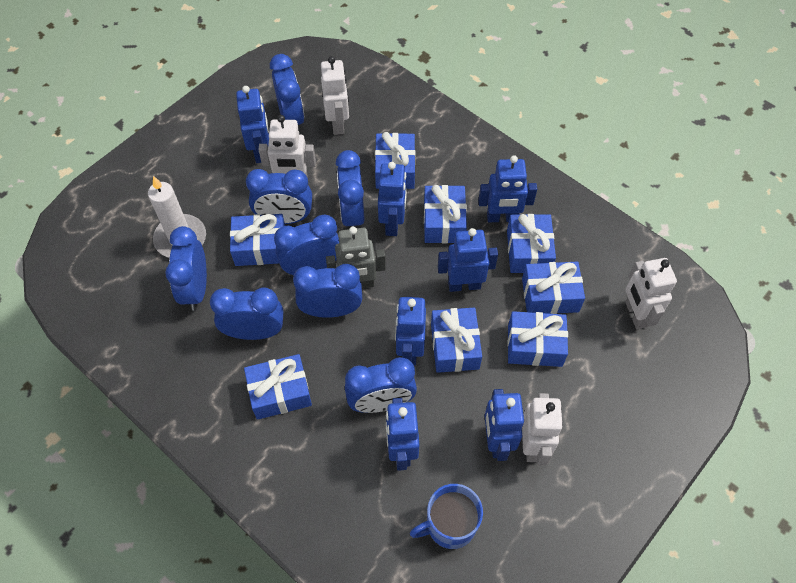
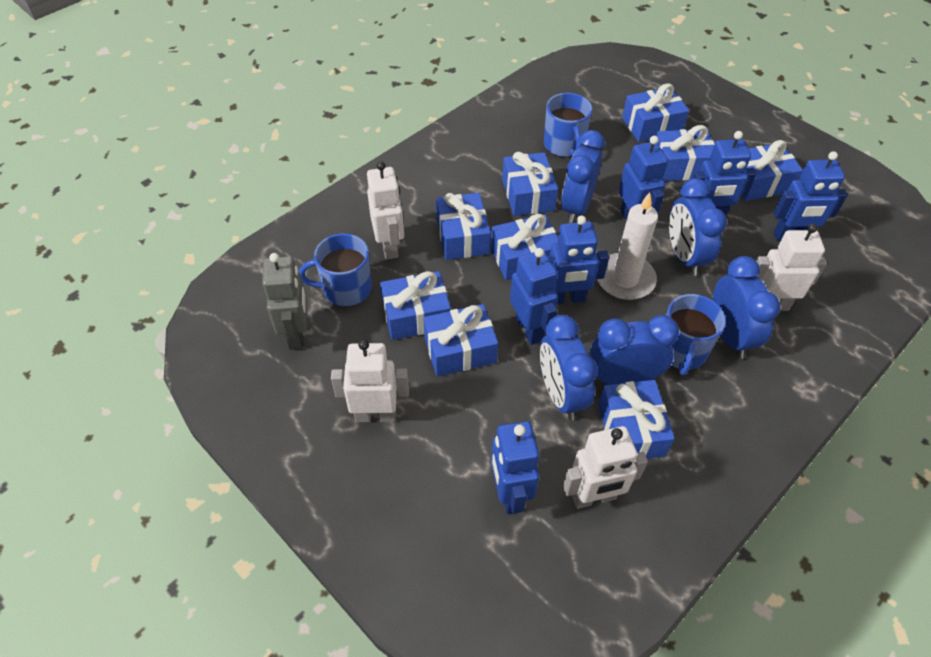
blue clock: [165,226,207,311] [210,287,283,340] [246,169,312,224] [270,54,304,125] [274,215,339,276] [293,264,362,318] [336,150,365,228] [345,357,417,413] = 8 -> [540,315,598,420] [561,130,605,223] [590,315,679,385] [669,178,727,276] [713,256,780,359] = 5
blue gift: [230,214,285,266] [244,354,312,420] [375,132,415,189] [424,185,467,243] [431,308,482,373] [507,214,556,273] [507,311,568,367] [522,262,585,314] = 8 -> [380,271,451,340] [423,304,498,377] [436,193,491,260] [491,214,558,280] [502,152,558,216] [598,380,675,459] [622,83,689,142] [656,125,715,181] [742,140,803,201] = 9
blue mug: [410,484,483,549] = 1 -> [299,234,371,306] [544,93,592,157] [666,294,726,375] = 3
blue robot: [236,86,269,163] [378,162,407,236] [386,398,420,471] [395,297,426,366] [438,228,498,292] [478,155,537,222] [485,389,524,461] = 7 -> [491,421,539,515] [510,248,558,345] [548,216,609,304] [618,136,668,219] [693,131,757,216] [773,151,847,241] = 6

